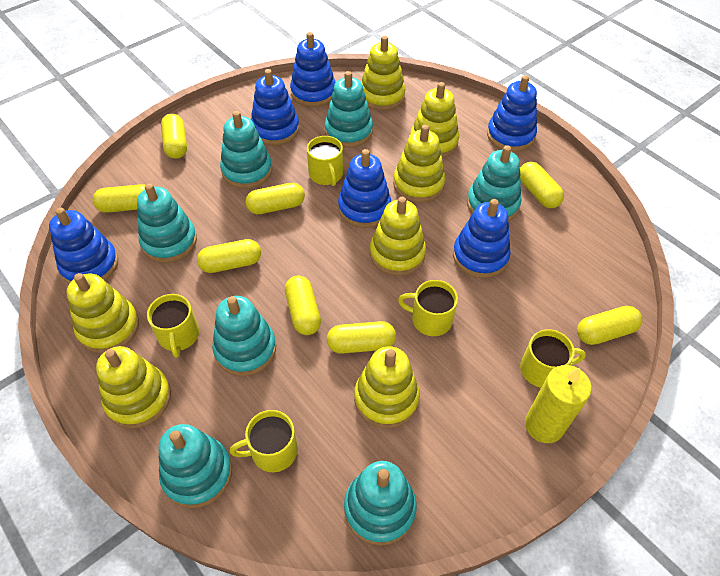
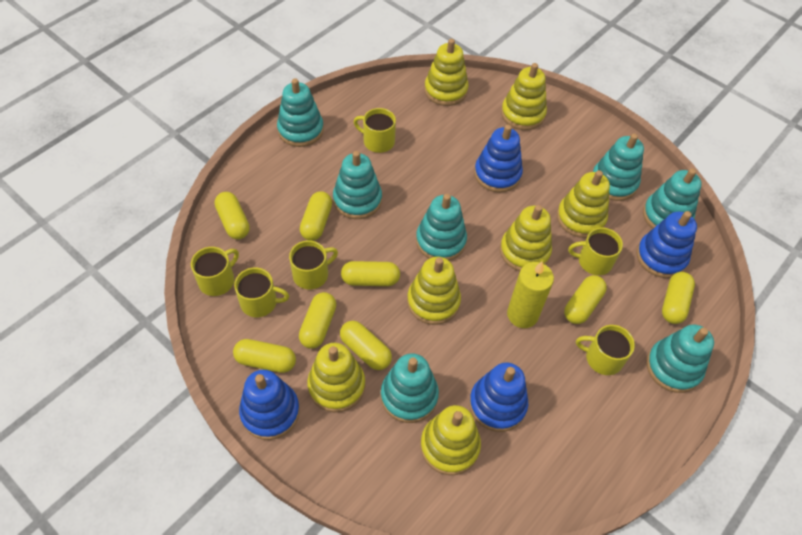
blue stacking toy: [49,208,118,284] [251,69,299,145] [290,32,336,107] [338,149,391,228] [453,199,511,278] [487,75,537,152] = 6 -> [239,370,300,440] [469,362,528,432] [474,125,523,192] [637,211,697,278] = 4
yellow mug: [147,294,199,358] [230,410,298,472] [307,136,343,186] [398,280,458,336] [520,329,586,388] = 5 -> [191,247,239,296] [234,267,289,317] [289,240,338,289] [354,108,396,153] [569,228,623,275] [576,325,635,375] = 6

